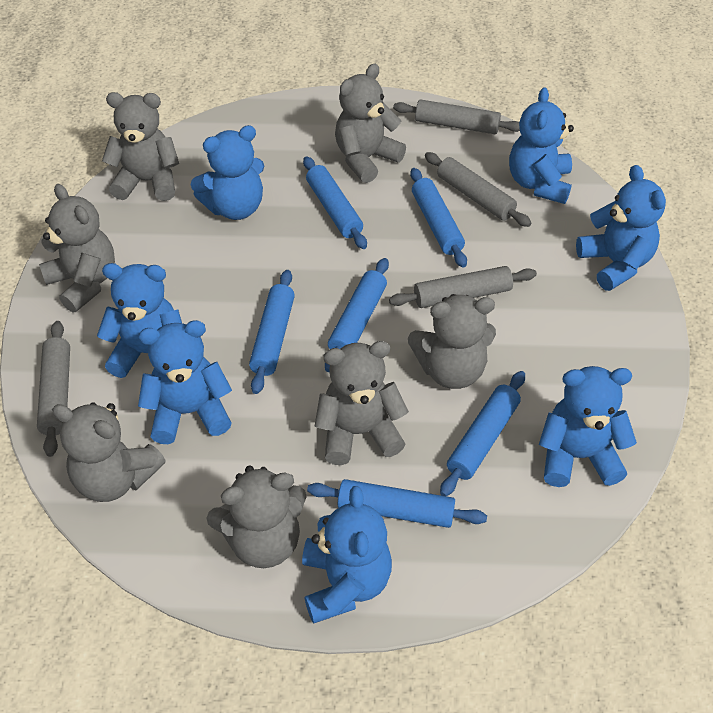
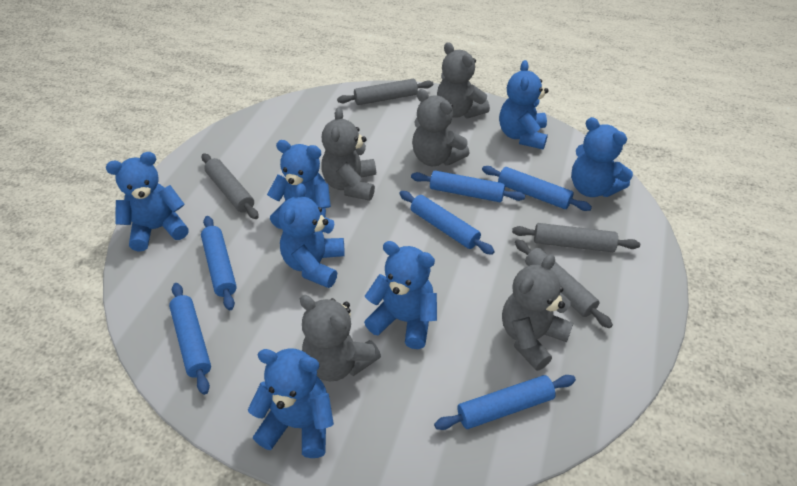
grey teddy bear: [39,184,115,312] [52,402,166,502] [102,92,179,201] [207,465,307,568] [315,341,409,465] [335,64,406,183] [408,294,496,389] = 7 -> [300,295,381,381] [322,108,376,201] [412,89,469,166] [437,42,490,118] [502,254,574,371] = 5

